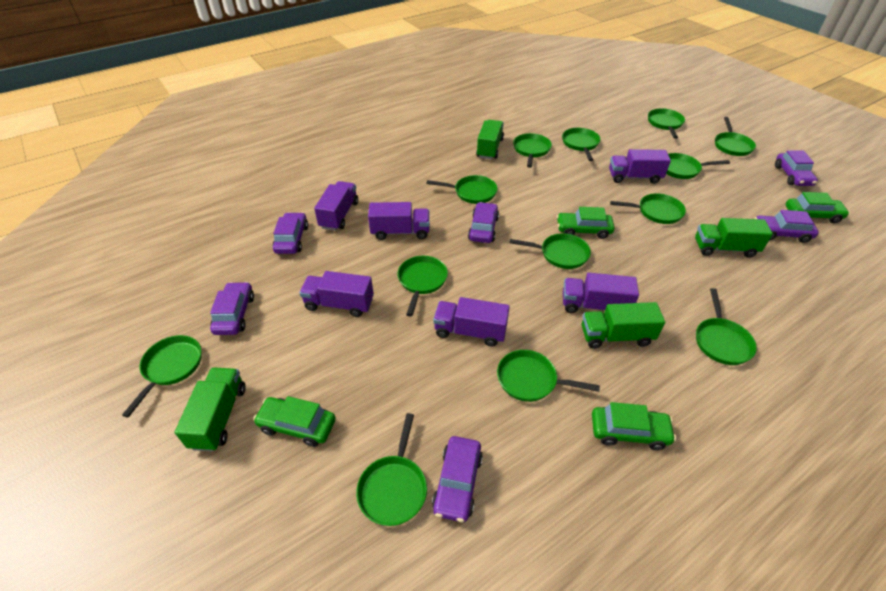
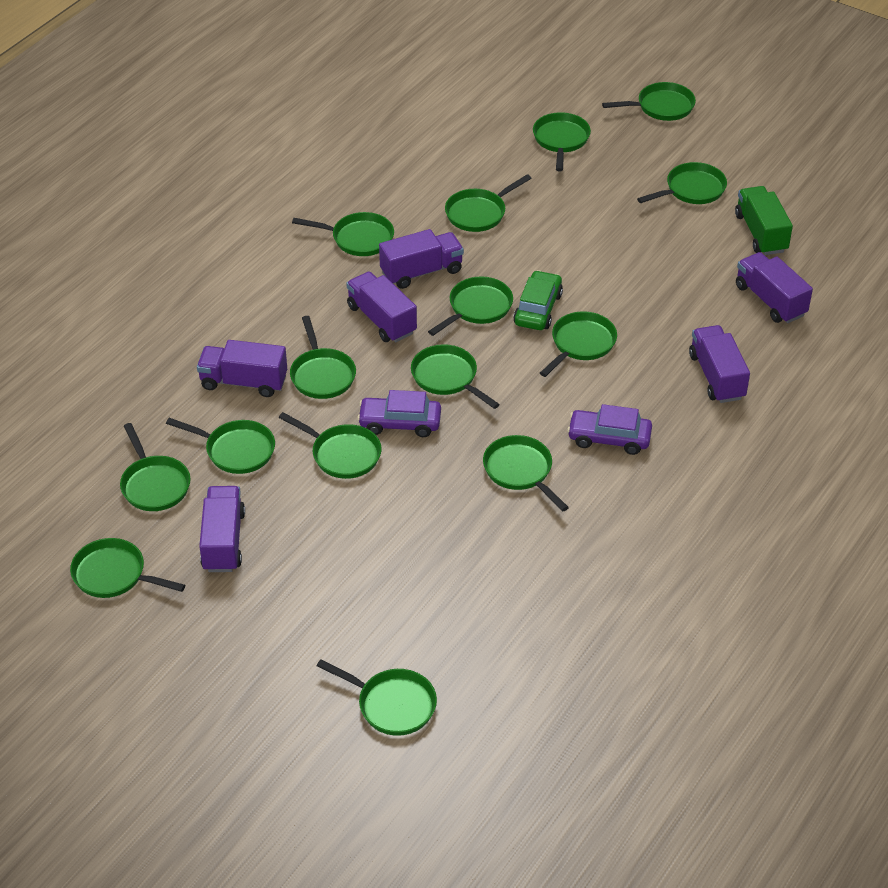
green car: [253,396,336,447] [557,207,615,239] [592,402,676,450] [786,192,850,223] = 4 -> [513,270,563,330] = 1
green pan: [122,335,202,417] [356,413,427,526] [398,256,448,317] [427,175,498,204] [497,350,600,402] [510,233,591,269] [513,133,552,168] [562,128,600,161] [610,193,686,224] [648,108,685,139] [666,153,730,179] [696,288,757,365] [715,117,756,156] = 13 -> [70,538,185,598] [120,423,190,511] [166,418,275,474] [279,412,382,479] [290,316,356,399] [292,212,394,256] [317,660,437,736] [411,344,500,409] [428,277,513,336] [445,174,532,232] [483,435,569,512] [533,112,591,172] [540,311,617,377] [602,82,696,121] [637,162,727,204] = 15
green truck: [175,368,246,451] [476,120,504,159] [582,302,665,349] [695,218,773,258] = 4 -> [735,186,793,255] = 1
purple car: [210,282,254,335] [272,212,308,254] [432,436,483,522] [468,202,499,243] [754,210,819,243] [775,151,818,186] = 6 -> [357,390,441,437] [567,404,652,455] = 2

